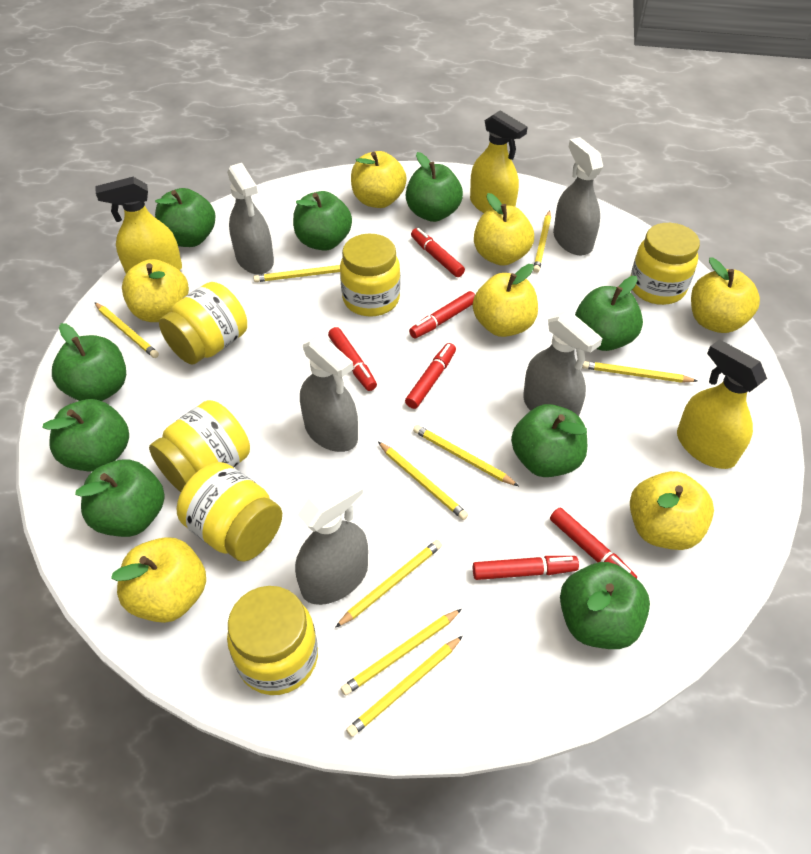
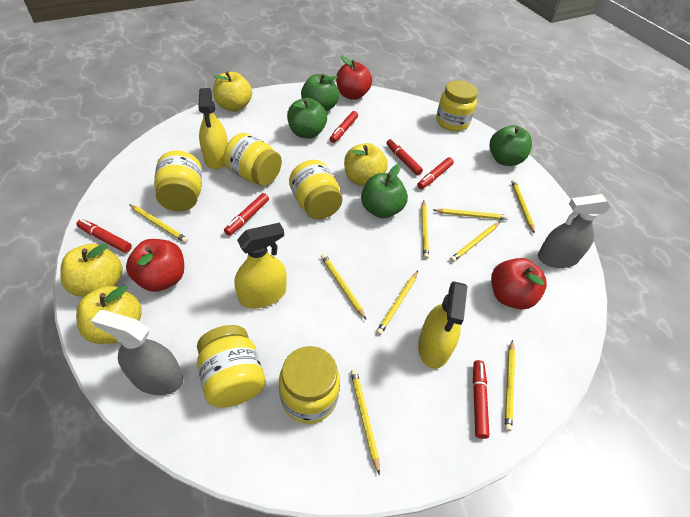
green apple: [42,399,129,472] [52,323,126,401] [75,459,165,537] [155,188,215,247] [293,191,352,251] [406,152,463,222] [511,404,587,477] [560,562,650,649] [575,276,643,351] = 9 -> [287,98,327,139] [301,73,339,111] [361,164,408,218] [490,125,532,166] = 4
grey spray bottle: [227,163,274,274] [295,473,368,605] [300,334,358,452] [523,310,603,416] [553,137,603,255] = 5 -> [91,310,183,395] [538,194,611,268] = 2
red apple: none = 0 -> [126,239,184,292] [336,55,372,100] [491,258,547,309] = 3
yellow apple: [111,537,206,623] [122,259,189,322] [351,151,407,208] [473,264,538,337] [474,193,534,266] [630,471,714,550] [691,257,760,333] = 7 -> [60,244,123,297] [76,286,142,344] [213,71,252,111] [344,143,388,186] = 4

